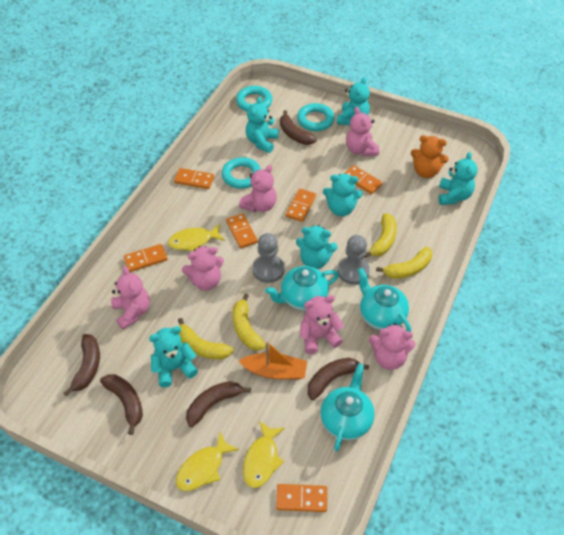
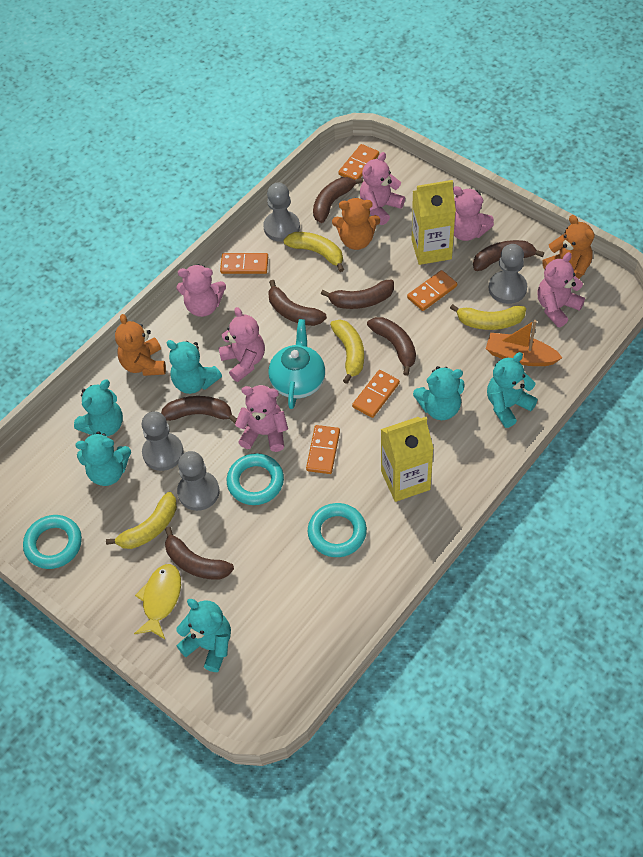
brown banana: [63,334,100,396] [100,374,143,435] [186,381,251,427] [280,110,317,145] [307,358,369,400] = 5 -> [161,396,237,423] [165,527,234,580] [268,280,327,326] [313,177,363,223] [321,280,394,309] [367,317,416,376] [473,240,544,271] = 7
grey pawn: [252,233,285,283] [337,235,370,285] = 2 -> [141,411,184,471] [177,451,220,511] [263,183,300,242] [489,244,527,304] = 4
orange domino: [124,244,167,272] [174,168,214,189] [226,213,258,248] [276,484,327,512] [286,189,316,222] [344,165,382,194] = 6 -> [220,253,268,274] [306,425,340,474] [339,144,379,180] [352,370,400,418] [407,270,457,311] = 5
orange teddy bear: [411,135,449,178] = 1 -> [115,314,166,376] [332,198,380,250] [542,215,595,279] = 3
turquoise teapot: [265,266,339,311] [320,364,375,451] [358,268,411,332] = 3 -> [268,319,325,409] = 1
yellow carton: none = 0 -> [381,417,434,502] [412,180,456,265] = 2
yellow fish: [168,223,225,251] [176,431,239,491] [243,421,285,488] = 3 -> [134,564,181,639] = 1

